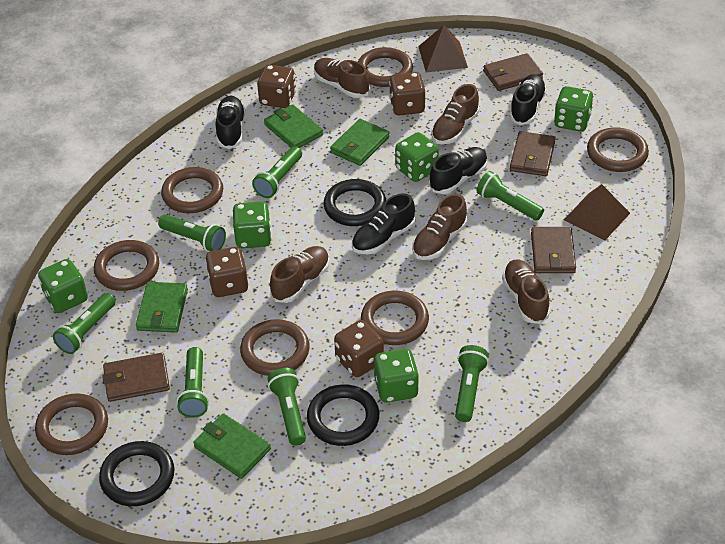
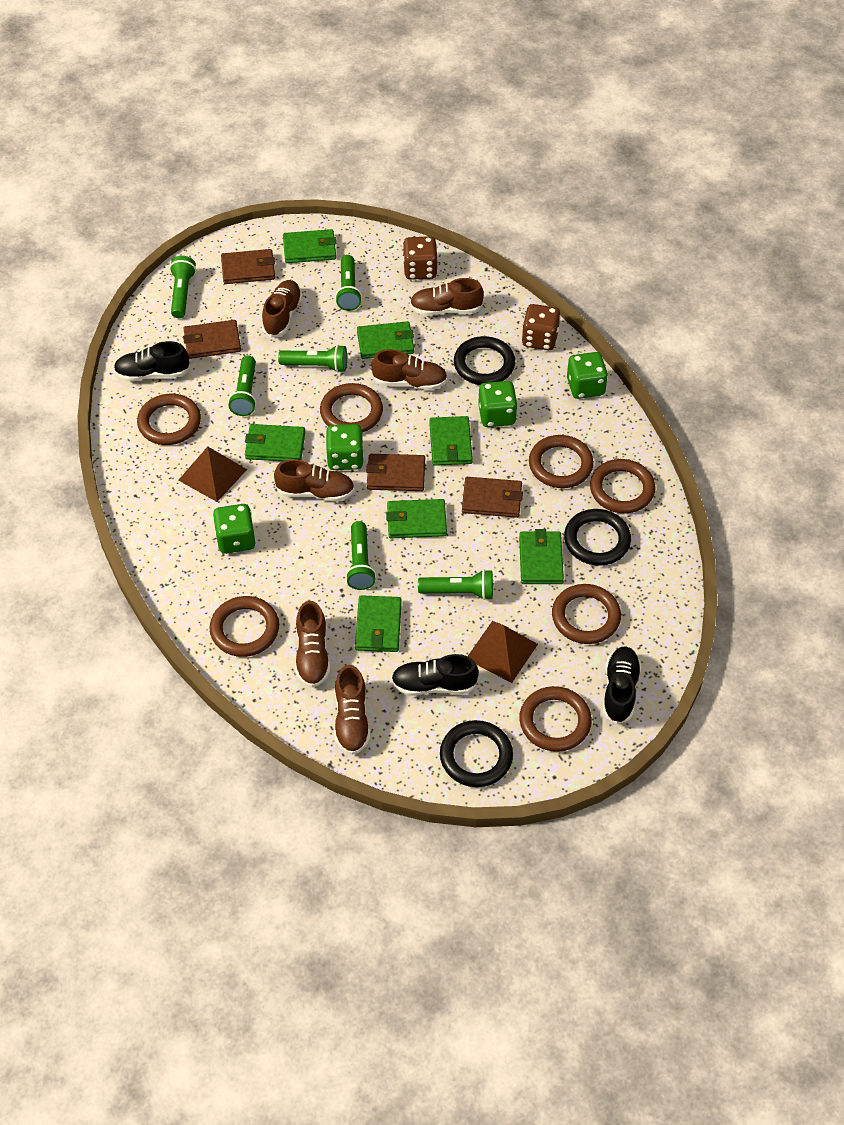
black shoe: [216,96,245,149] [352,193,415,254] [429,147,488,194] [510,74,547,125] = 4 -> [114,341,190,381] [391,654,479,696] [603,646,641,724] = 3
brown dice: [205,247,249,297] [257,65,296,108] [334,320,384,377] [389,72,426,115] = 4 -> [403,236,438,280] [522,304,561,350] = 2
brown shoe: [270,246,330,303] [314,58,370,98] [412,194,467,260] [431,84,480,144] [502,260,550,324] = 5 -> [262,280,302,338] [274,459,355,502] [295,601,330,687] [335,665,370,755] [371,349,447,390] [410,278,484,316] = 6
green dice: [38,259,88,313] [233,201,272,248] [374,349,419,403] [395,132,439,182] [554,86,594,132] = 5 -> [213,504,256,554] [326,424,363,470] [478,381,518,427] [567,352,608,399] = 4
green flashlight: [53,293,116,354] [158,215,226,252] [177,347,209,418] [252,146,302,198] [268,368,306,446] [455,345,489,422] [477,171,544,220] = 7 -> [170,256,196,318] [228,355,256,416] [278,345,347,373] [335,255,362,311] [346,521,376,590] [418,569,493,600] = 6
green wallet: [136,282,188,333] [193,413,271,479] [264,104,323,148] [330,119,390,166] = 4 -> [245,424,305,461] [283,229,336,263] [355,595,402,652] [357,321,414,359] [386,499,447,538] [429,416,473,466] [519,529,564,584] = 7

